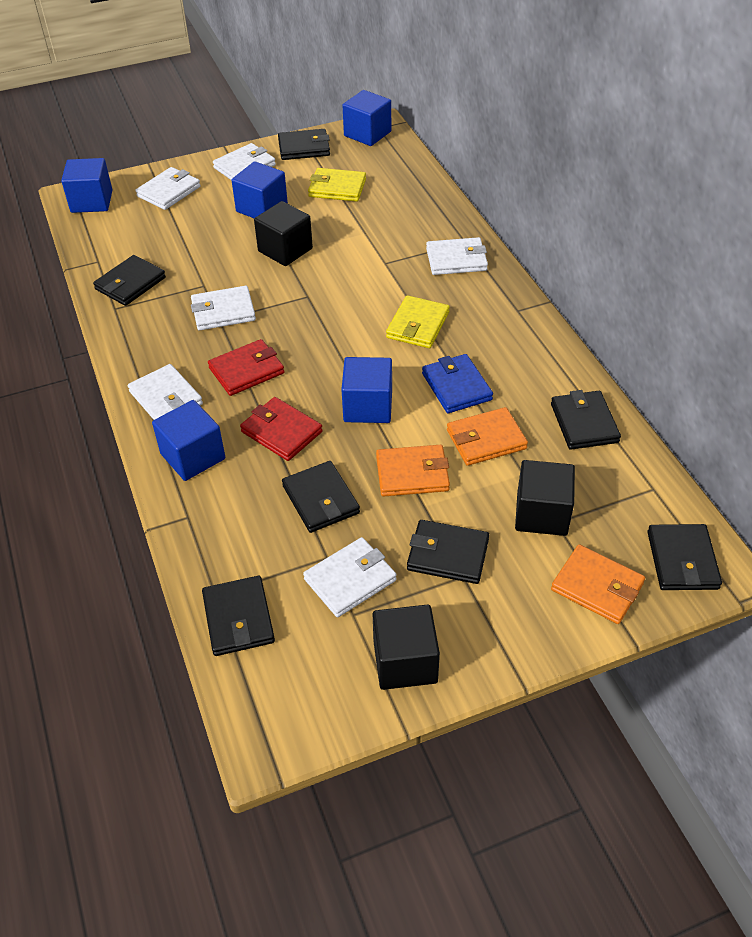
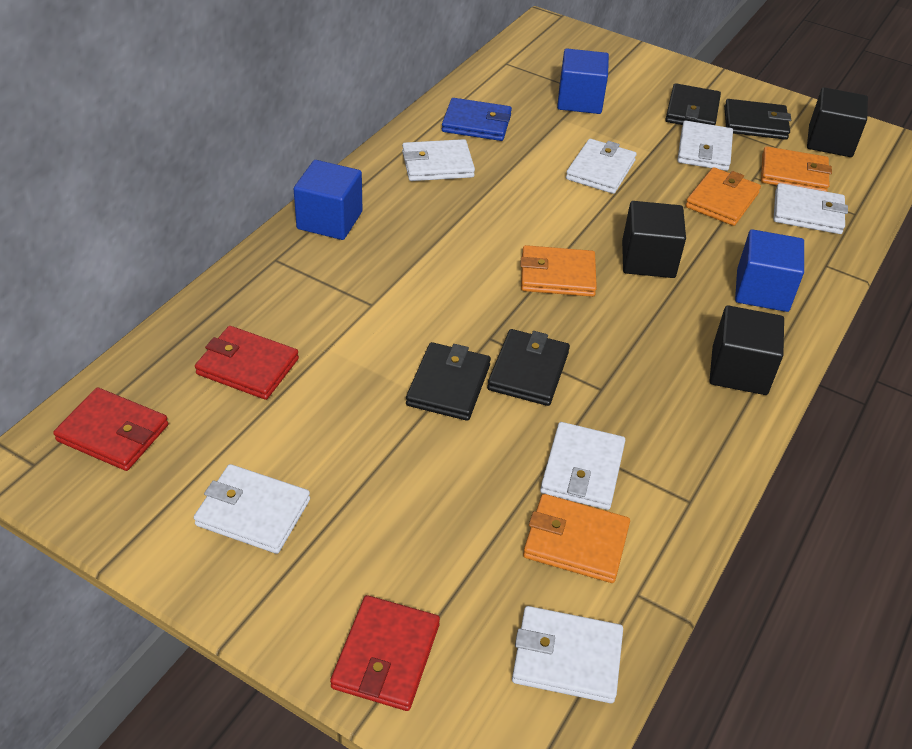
black wallet: [93,255,166,306] [202,576,275,656] [278,129,330,160] [282,461,360,533] [407,520,489,584] [551,390,621,450] [647,524,722,590] = 7 -> [406,342,491,421] [487,329,570,406] [665,83,721,125] [724,99,791,140] = 4
blue cube: [61,158,112,213] [152,400,225,481] [232,161,288,218] [341,357,392,423] [342,90,391,146] = 5 -> [294,160,362,240] [557,49,609,114] [735,229,804,312] = 3
orange wallet: [376,445,450,496] [447,407,528,466] [551,544,645,624] = 3 -> [520,245,597,297] [523,494,630,583] [685,167,761,226] [761,146,832,192] = 4
red wallet: [208,339,285,396] [240,397,323,461] = 2 -> [53,387,169,471] [195,326,299,400] [330,595,440,711] = 3
white wallet: [128,364,203,420] [136,167,200,210] [191,286,256,330] [213,143,276,180] [303,537,397,617] [426,237,488,275] = 6 -> [194,464,310,554] [402,139,475,181] [512,606,623,703] [540,422,626,510] [566,139,637,194] [677,121,733,171] [773,183,848,234] = 7
yellow wallet: [308,168,366,202] [386,295,450,348] = 2 -> none = 0

